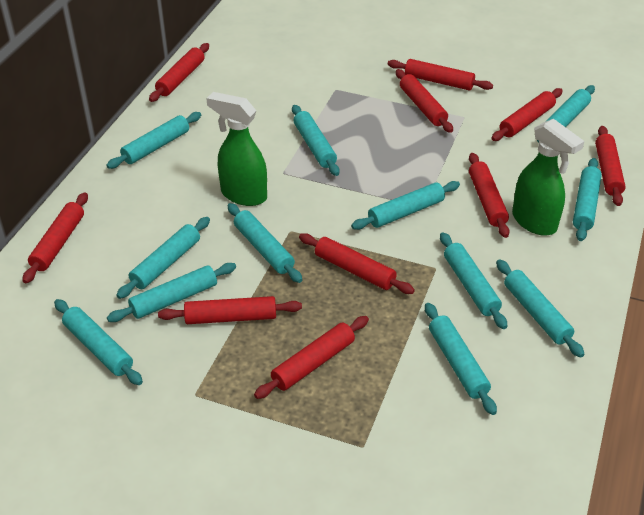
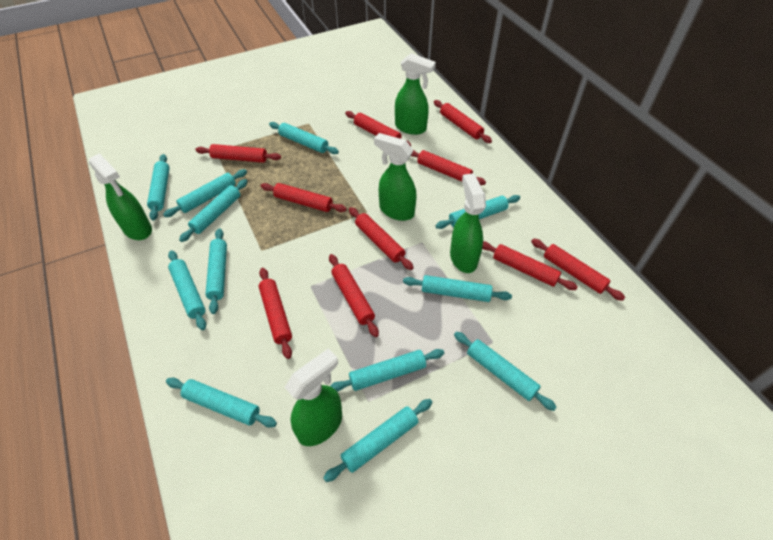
green spray bottle: [206,92,267,206] [512,119,584,236] = 2 -> [89,153,152,240] [285,349,342,446] [374,133,416,221] [395,53,436,135] [450,173,486,273] = 5

